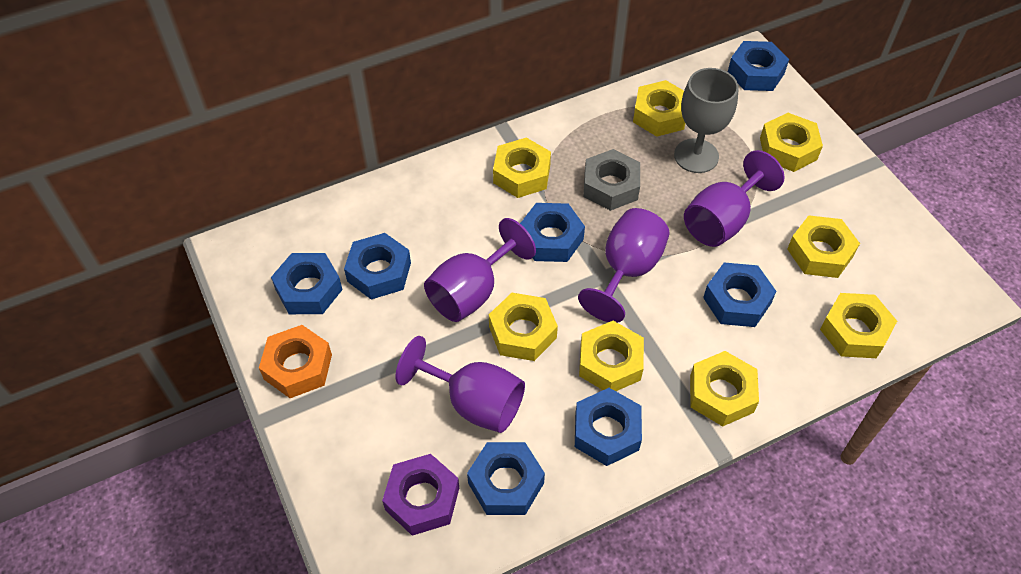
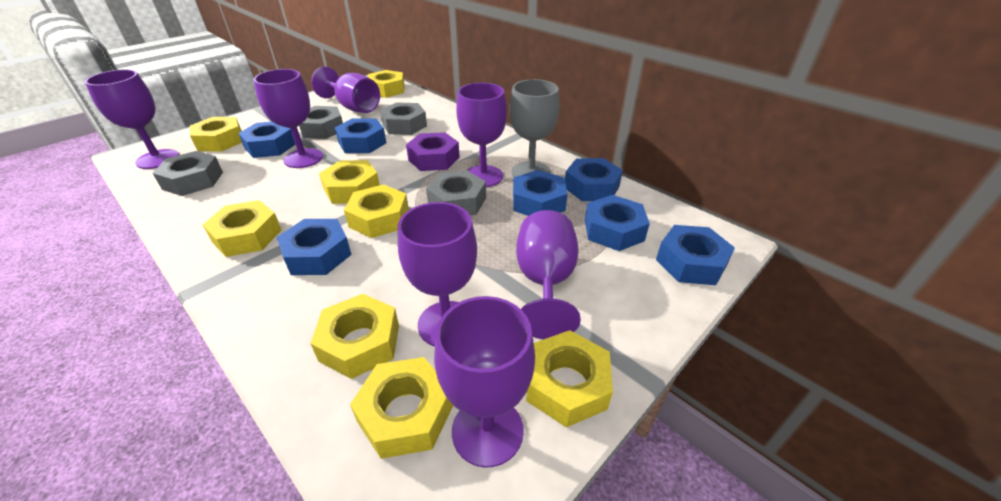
grey nut: [584,149,640,211] = 1 -> [153,151,223,196] [299,106,343,139] [380,102,427,135] [426,170,486,215] = 4
orange nut: [259,325,332,398] = 1 -> none = 0
purple goblet: [395,336,525,433] [424,218,536,322] [578,208,670,323] [684,150,785,247] = 4 -> [85,70,179,169] [254,69,323,168] [311,66,380,113] [398,202,477,347] [434,296,535,468] [456,83,507,187] [516,210,581,339] = 7

